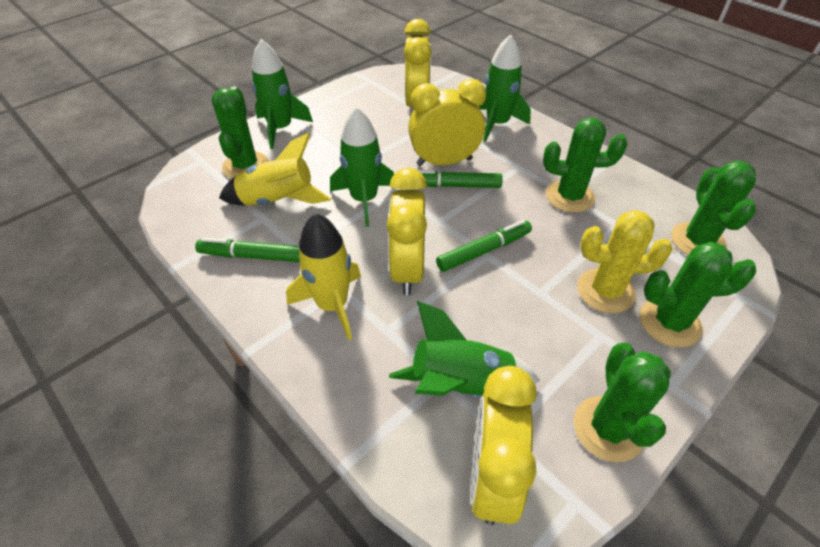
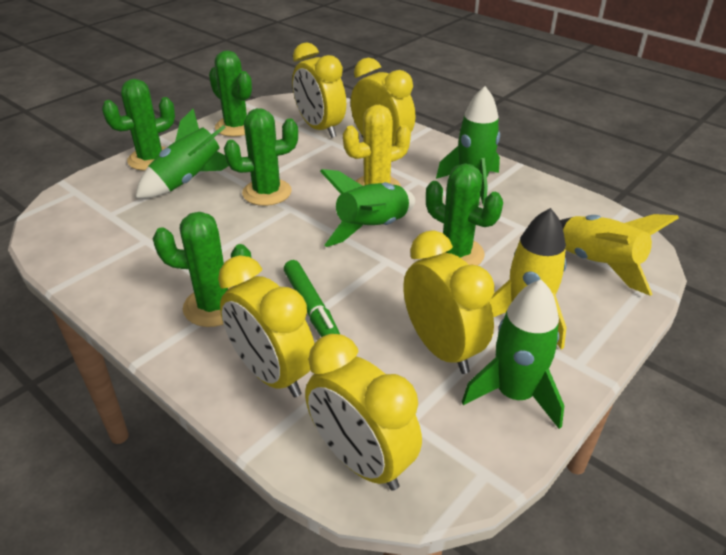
green marker: [195,238,300,262] [418,170,503,188] [436,220,532,272] = 3 -> [284,260,340,337] = 1
yellow clock: [387,168,427,295] [404,19,432,107] [408,79,486,166] [470,366,536,525] = 4 -> [218,255,315,398] [292,42,346,138] [305,334,422,491] [351,58,415,146] [403,230,495,374] = 5

